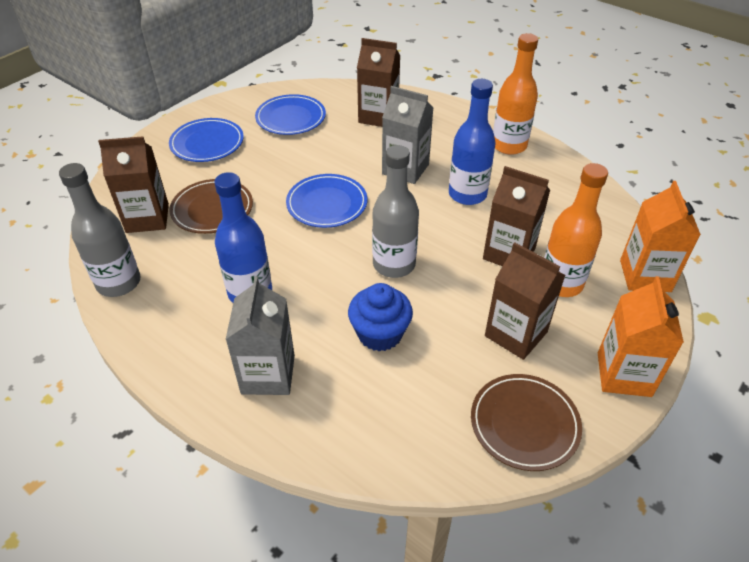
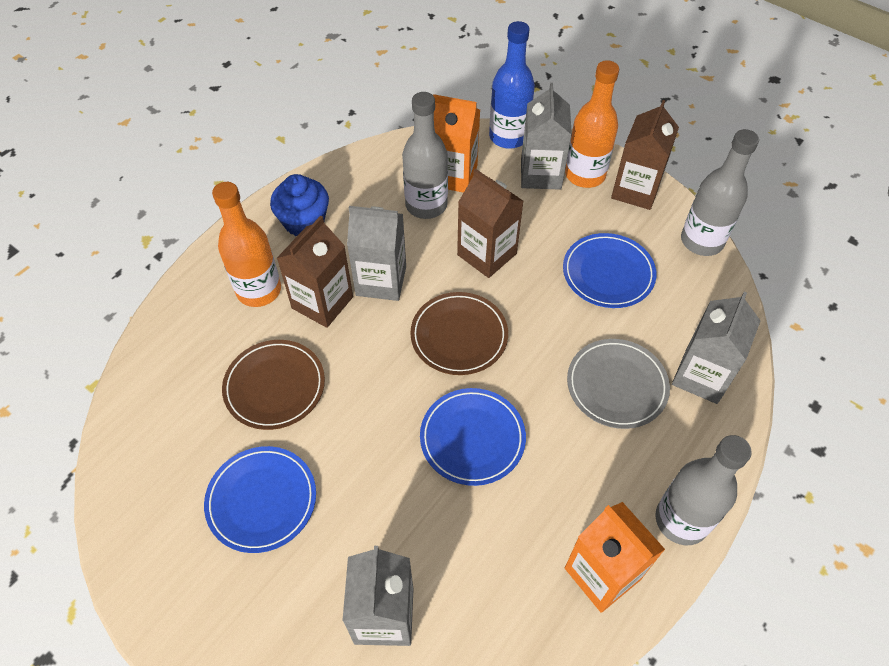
blue bottle: [214,172,272,303] [449,79,496,205] = 2 -> [489,21,535,149] = 1
brown carton: [98,136,169,233] [357,38,400,127] [483,166,550,266] [485,242,565,360] = 4 -> [277,216,353,328] [457,169,524,278] [611,100,679,210] = 3
grey bottle: [59,163,141,297] [372,145,419,278] = 2 -> [402,92,448,219] [655,435,752,545] [681,129,759,256] = 3
grey carton: [225,276,295,395] [382,86,434,184] = 2 -> [342,546,413,646] [347,206,406,301] [521,83,572,190] [672,292,761,404] = 4
grey plate: none = 0 -> [567,339,670,429] = 1

